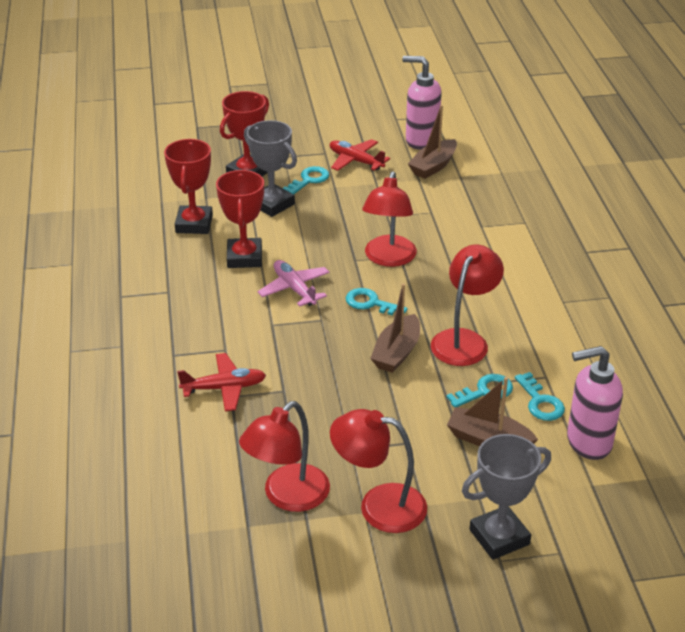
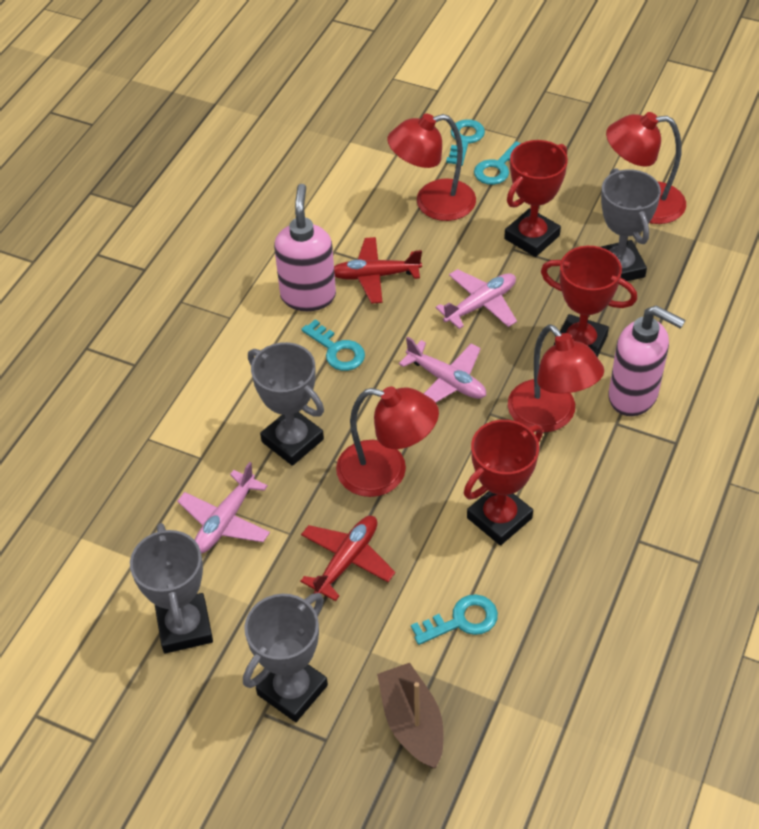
brown boat: [370,283,420,373] [408,105,457,179] [447,377,538,446] = 3 -> [377,663,443,768] = 1
grey trophy: [244,120,297,217] [462,434,551,560] = 2 -> [130,523,213,654] [243,593,328,722] [248,342,324,466] [601,168,661,281] = 4
pink plane: [258,260,329,306] = 1 -> [177,462,270,553] [399,336,486,402] [436,269,517,329] = 3

